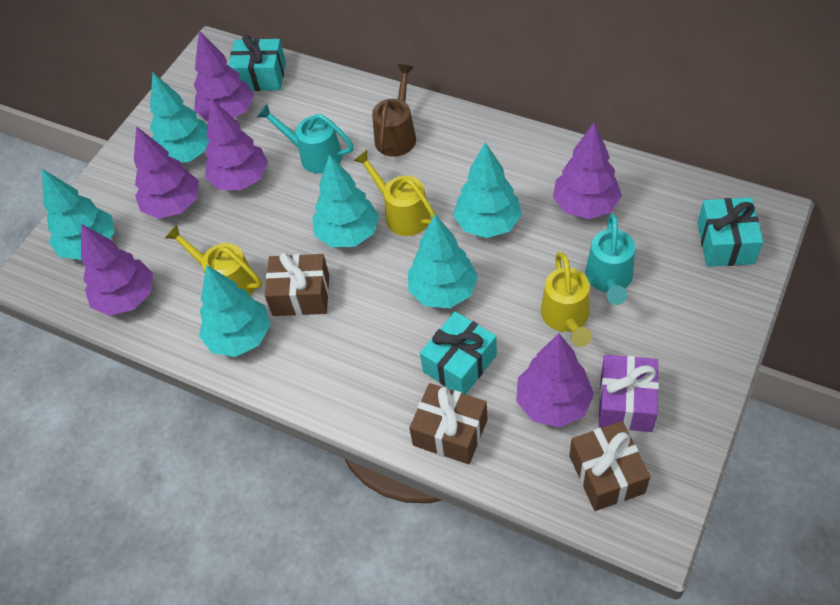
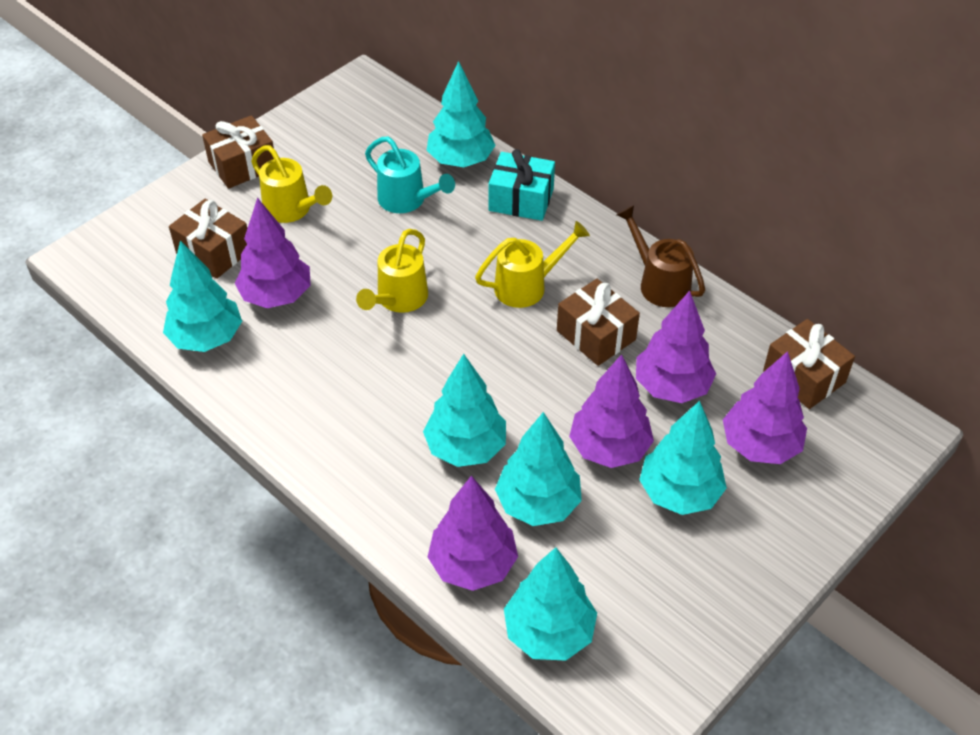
brown gift: [265,253,329,316] [409,383,488,465] [569,421,650,511] = 3 -> [169,199,247,279] [202,115,274,189] [557,279,640,366] [763,319,855,409] = 4
purple gift: [599,355,659,432] = 1 -> none = 0
purple tree: [81,224,153,316] [134,126,199,219] [194,31,254,121] [205,98,268,190] [516,333,594,427] [553,123,622,219] = 6 -> [235,198,311,308] [428,476,518,591] [569,354,654,468] [636,291,716,403] [723,351,807,464] = 5
turquoise gift: [228,35,286,91] [420,312,497,394] [697,198,763,267] = 3 -> [489,149,555,221] = 1
turquoise watering can: [257,104,354,174] [585,214,635,305] = 2 -> [365,136,455,213] = 1

